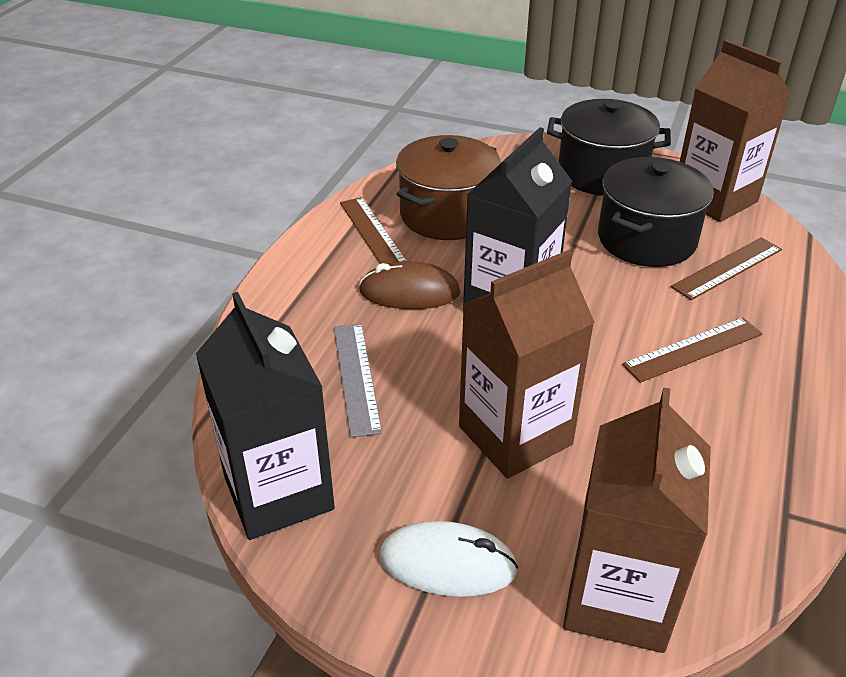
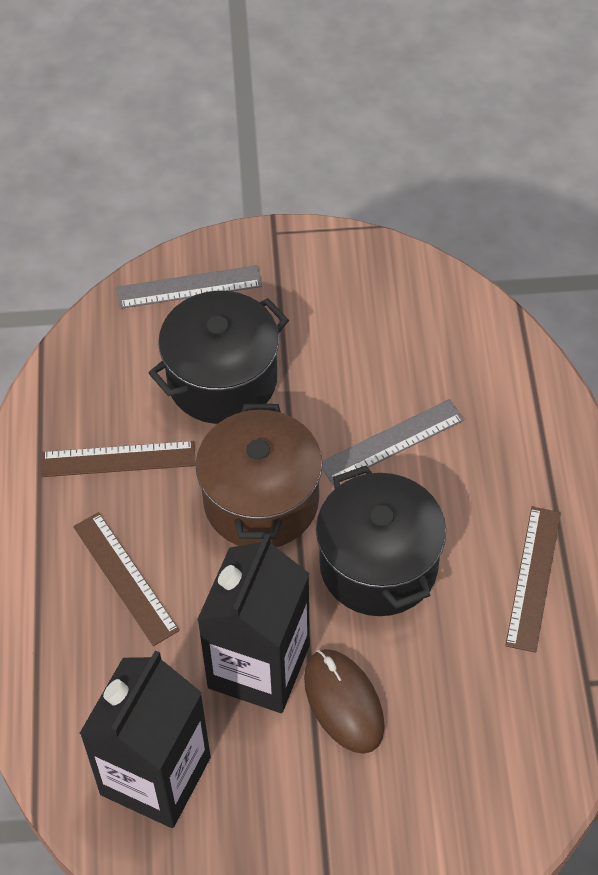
brown carton: [459,250,595,479] [563,387,711,653] [680,40,790,222] = 3 -> none = 0
grey ruler: [334,323,382,438] = 1 -> [116,265,262,309] [322,399,464,485] = 2
white mouse: [380,521,518,597] = 1 -> none = 0

